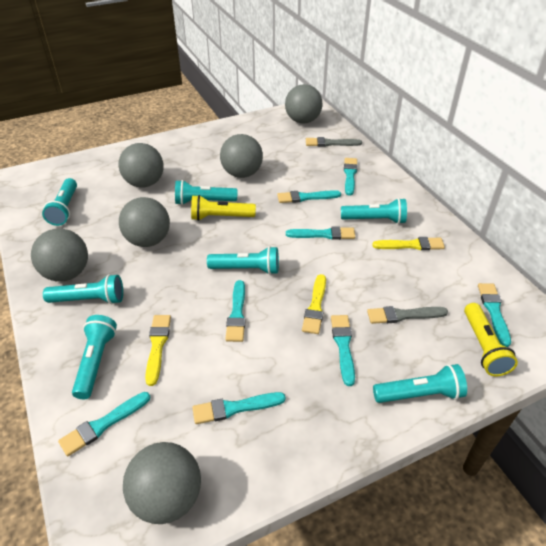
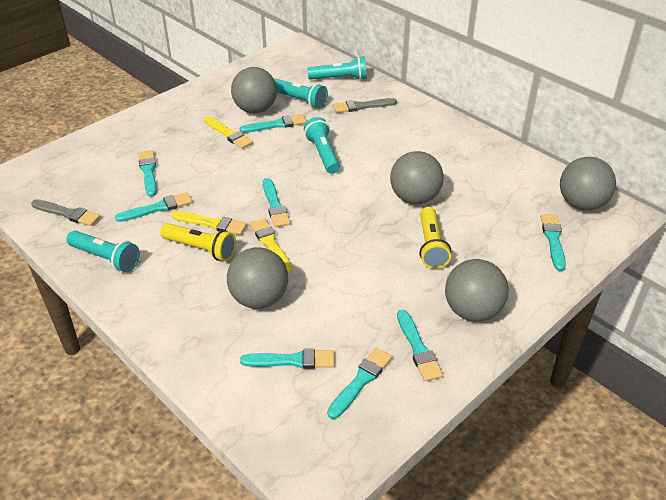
grey ball: [31,229,88,281] [118,143,164,188] [119,197,170,247] [123,442,201,524] [220,134,263,178] [285,84,322,124] = 6 -> [227,247,288,309] [231,67,277,113] [390,151,444,204] [445,259,509,322] [560,157,616,210] = 5
turquoise flashlight: [42,178,77,226] [43,274,123,304] [72,315,117,399] [175,180,237,205] [207,246,279,275] [341,198,407,224] [373,364,467,403] = 7 -> [67,231,140,272] [274,79,328,109] [304,117,340,174] [307,56,367,80] = 4

